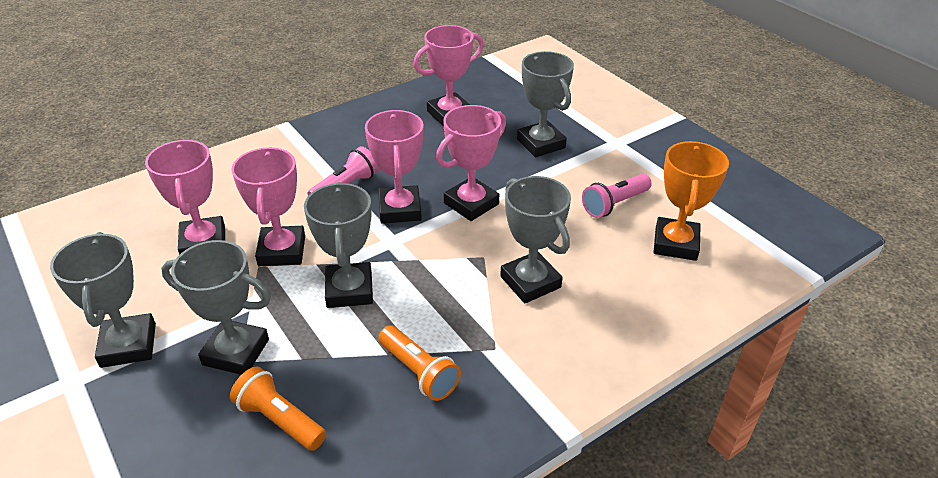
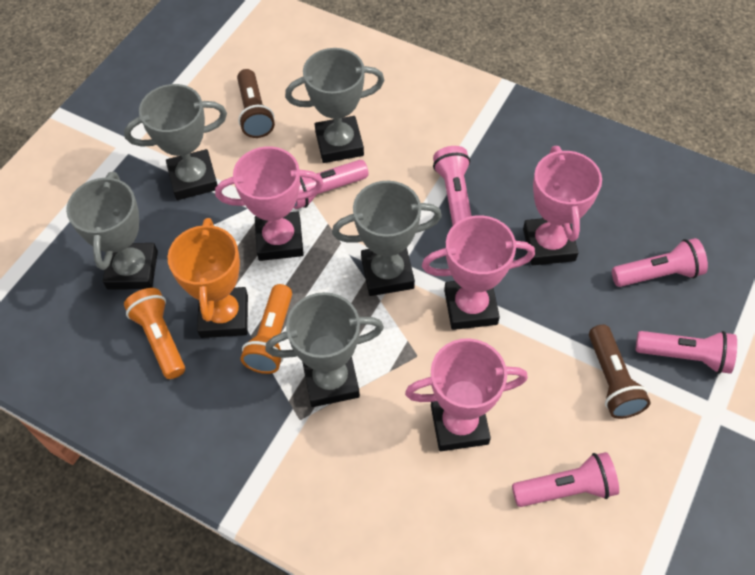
brown flashlight: none = 0 -> [237,69,275,138] [589,325,651,419] = 2
pink flashlight: [308,146,379,196] [582,174,652,218] = 2 -> [293,160,369,209] [433,146,472,225] [512,452,619,507] [612,238,708,287] [636,331,737,374] = 5
pink trophy: [145,140,225,255] [231,147,305,266] [365,110,423,224] [413,25,484,127] [436,105,506,221] = 5 -> [215,147,324,261] [405,339,528,451] [422,215,535,330] [523,146,602,265] = 4

